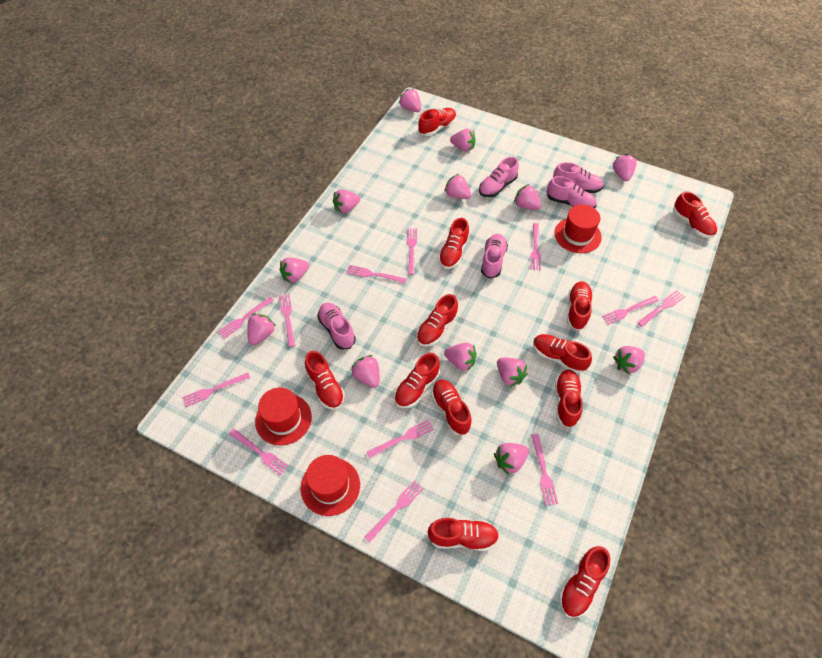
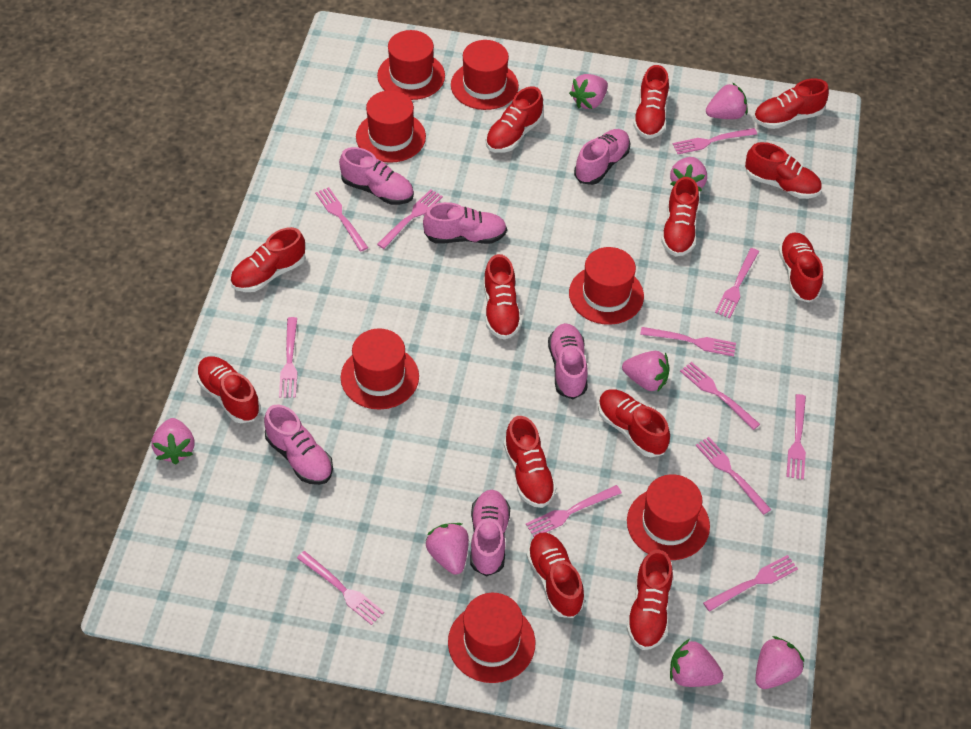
pink shoe: [317,303,356,350] [479,157,519,197] [481,234,508,279] [547,176,597,208] [553,162,603,193] = 5 -> [264,405,333,485] [339,147,414,205] [423,202,507,244] [470,490,510,577] [548,323,588,399] [574,129,630,185] = 6
pink strawberry: [247,313,276,345] [280,258,309,283] [333,189,360,213] [351,355,380,388] [399,89,421,112] [444,174,471,199] [444,343,477,371] [450,129,476,152] [494,443,529,475] [497,358,528,387] [514,184,541,210] [613,154,637,181] [613,346,645,375] = 13 -> [152,418,195,464] [425,523,469,575] [569,74,608,109] [622,351,670,392] [670,157,707,191] [670,639,723,687] [706,83,747,119] [755,636,805,689] = 8
red hat: [255,387,312,445] [301,455,360,516] [554,205,602,253] = 3 -> [341,328,419,410] [356,90,426,163] [377,30,445,100] [448,593,535,683] [451,40,519,110] [569,247,644,325] [627,474,710,560] = 7
red shoe: [305,351,345,410] [394,353,440,408] [416,294,458,347] [418,108,456,136] [428,518,499,551] [431,380,472,435] [438,218,469,269] [533,334,592,373] [555,370,583,428] [559,546,610,618] [567,281,593,331] [673,191,717,238] = 12 -> [197,356,261,423] [230,227,305,292] [483,254,522,340] [486,87,543,153] [504,416,557,508] [526,532,585,618] [598,389,670,457] [626,550,673,650] [633,65,669,139] [661,177,699,256] [745,142,822,199] [754,79,829,129] [778,232,823,303] = 13

